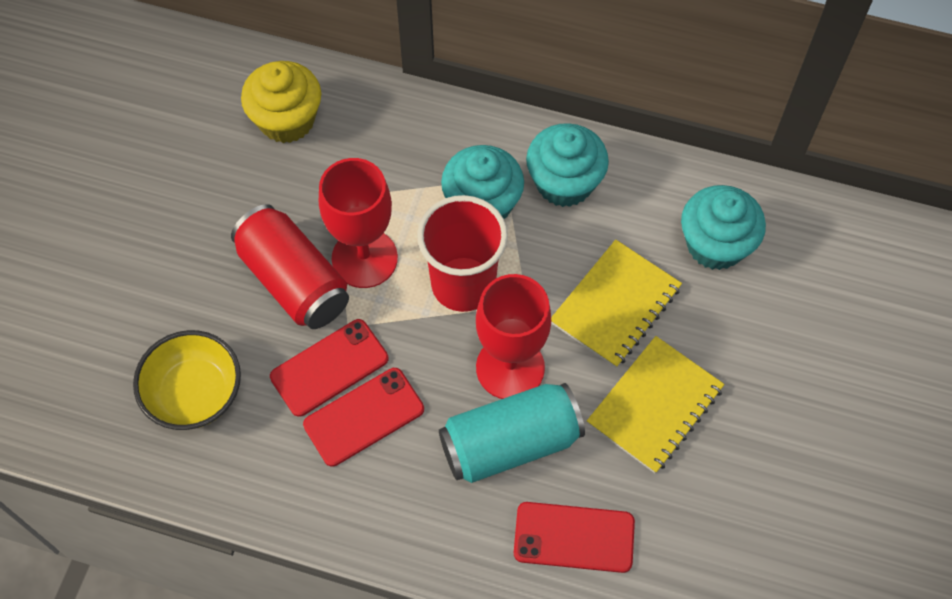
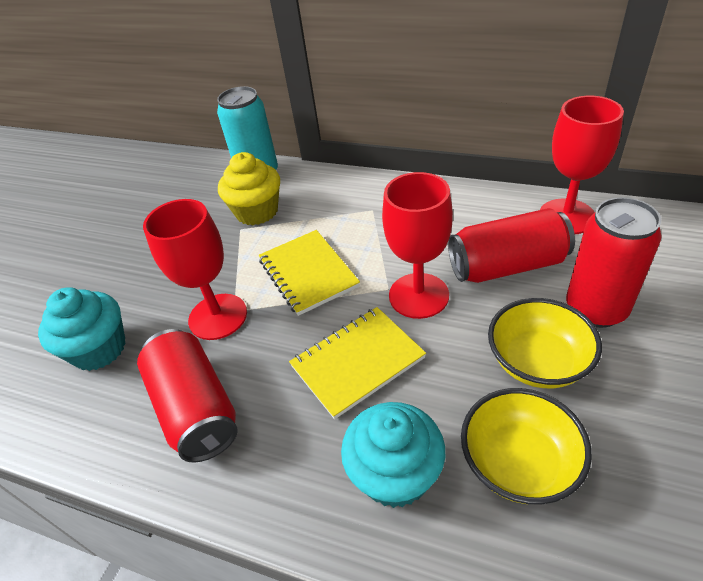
red can: [231,204,349,329] = 1 -> [137,329,238,462] [448,208,575,283] [566,197,662,328] = 3
red cup: [417,195,508,312] = 1 -> none = 0
red goblet: [319,158,398,288] [476,274,551,399] = 2 -> [143,199,247,340] [382,172,453,319] [540,96,624,234] = 3
red phone: [270,319,388,417] [303,368,424,467] [514,502,635,573] = 3 -> none = 0
turquoise cupcake: [441,145,524,219] [526,123,609,207] [681,185,766,270] = 3 -> [38,287,126,371] [341,402,445,508] = 2
yellow bowl: [133,330,241,430] = 1 -> [461,388,592,505] [488,298,602,388] = 2

